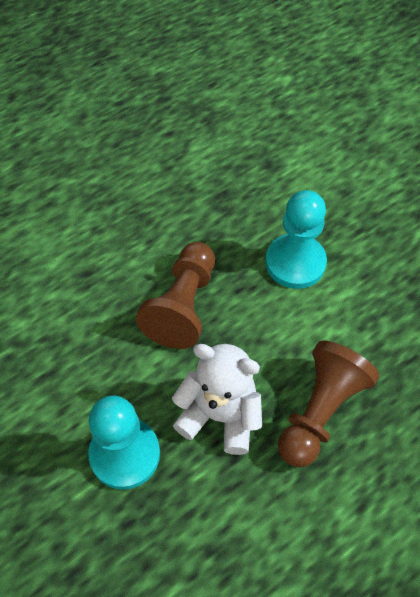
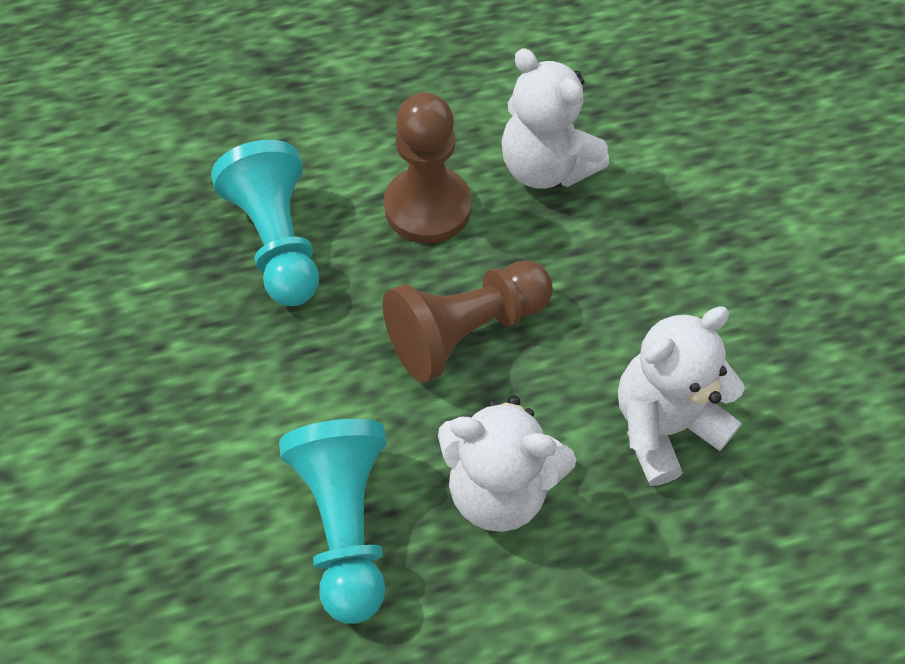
white teddy bear: [172,344,262,455] = 1 -> [438,395,576,532] [501,48,609,189] [618,306,745,486] = 3

